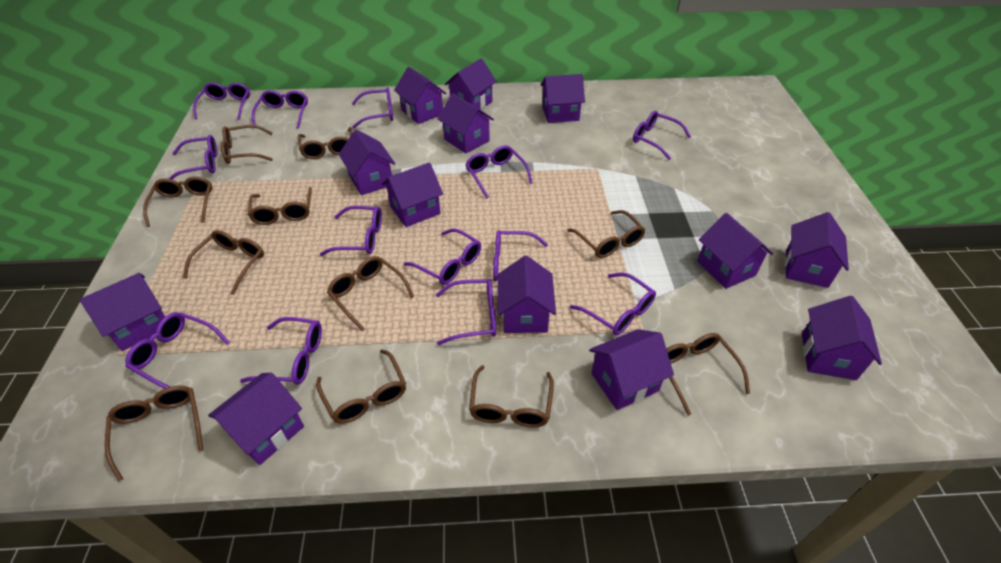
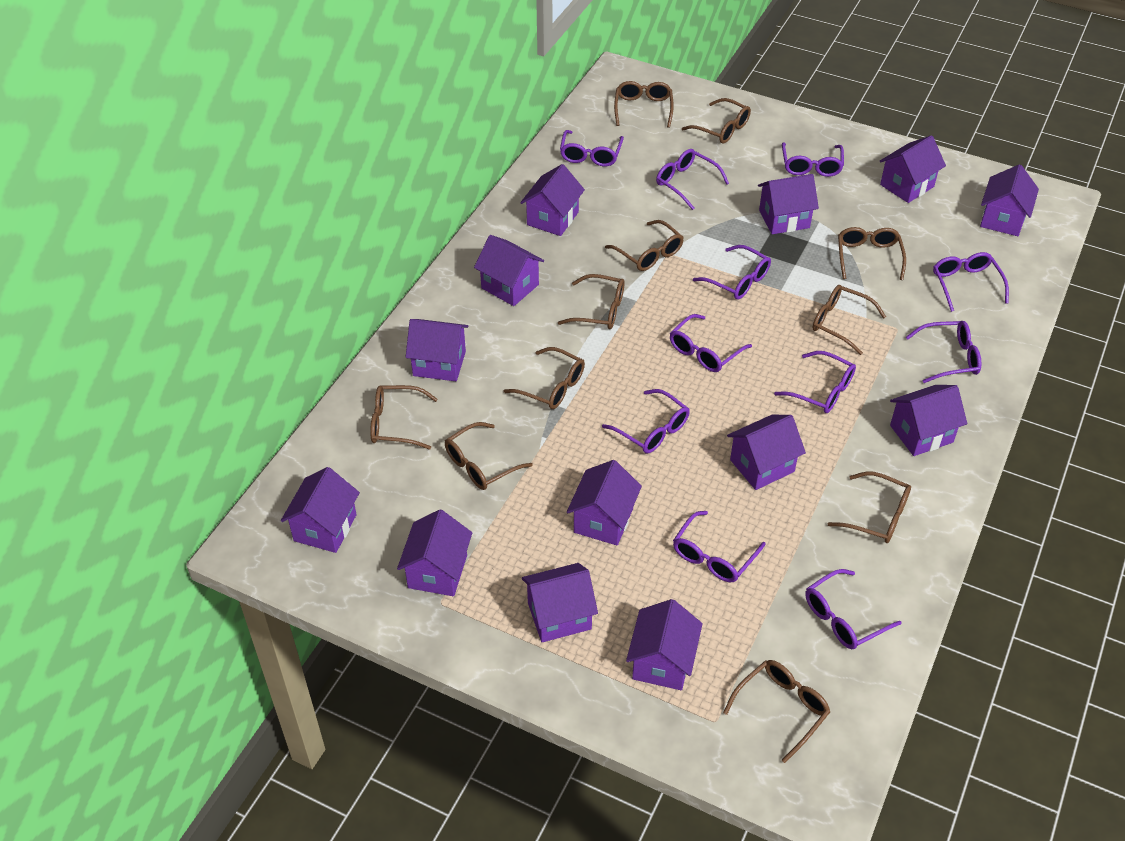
purple glasses: [125,312,230,389] [169,135,218,180] [193,82,250,120] [240,317,322,385] [252,90,308,129] [320,206,382,256] [352,87,393,128] [404,228,481,284] [436,279,496,345] [465,145,533,199] [493,230,548,281] [570,272,656,335] [633,111,691,160] = 13 -> [560,130,624,166] [602,389,690,454] [656,149,729,210] [670,314,752,372] [673,511,766,582] [693,245,771,300] [774,351,856,413] [782,142,844,177] [805,569,902,650] [906,321,981,383] [933,252,1009,312] = 11

